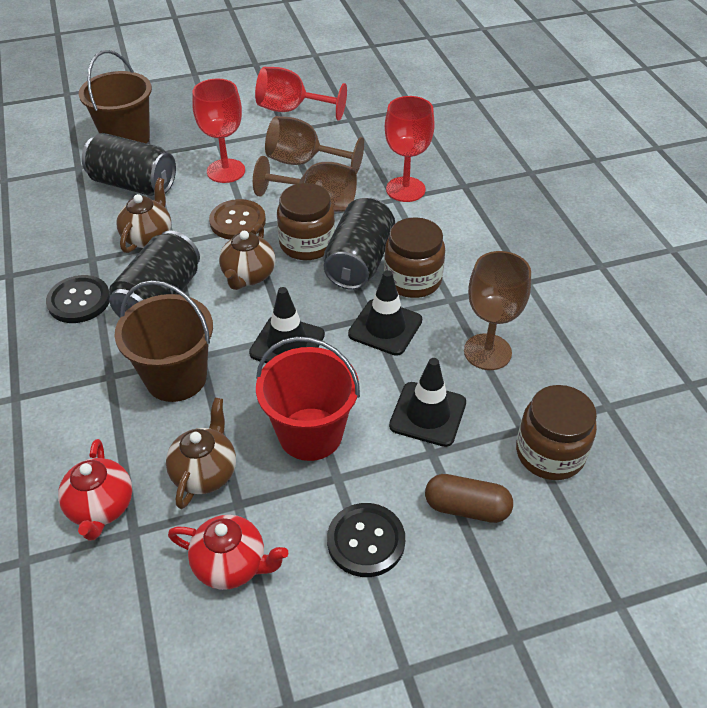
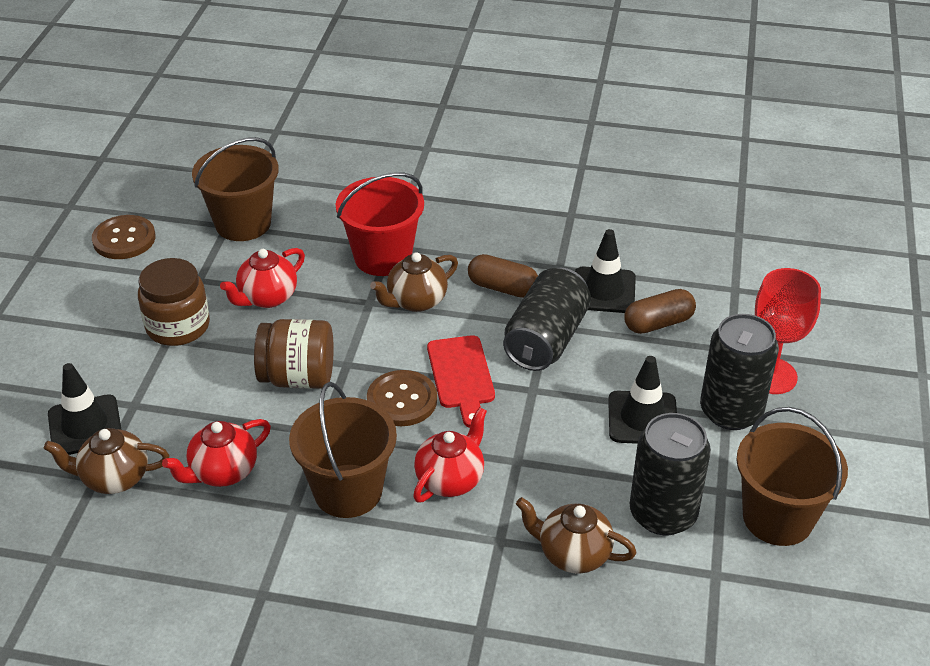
black button: [46,275,110,323] [327,503,405,577] = 2 -> none = 0
brown bucket: [78,50,152,144] [115,280,213,402] = 2 -> [192,137,279,241] [289,382,397,518] [736,407,848,546] = 3
brown button: [209,199,266,240] = 1 -> [92,215,156,259] [367,370,437,426] = 2
brown capsule: [425,474,513,523] = 1 -> [468,254,538,298] [624,289,696,334] = 2
brown goblet: [253,156,357,212] [265,116,364,174] [464,251,531,370] = 3 -> none = 0
brown jar: [277,183,335,260] [384,217,445,298] [516,385,597,480] = 3 -> [138,258,210,346] [254,319,334,389] = 2
red cutting board: none = 0 -> [427,335,495,428] = 1
red goblet: [192,78,245,183] [255,67,347,121] [385,96,435,202] = 3 -> [755,268,821,394] = 1
red teapot: [58,439,132,541] [168,515,288,590] = 2 -> [162,419,271,487] [220,248,305,308] [413,407,487,503] = 3

